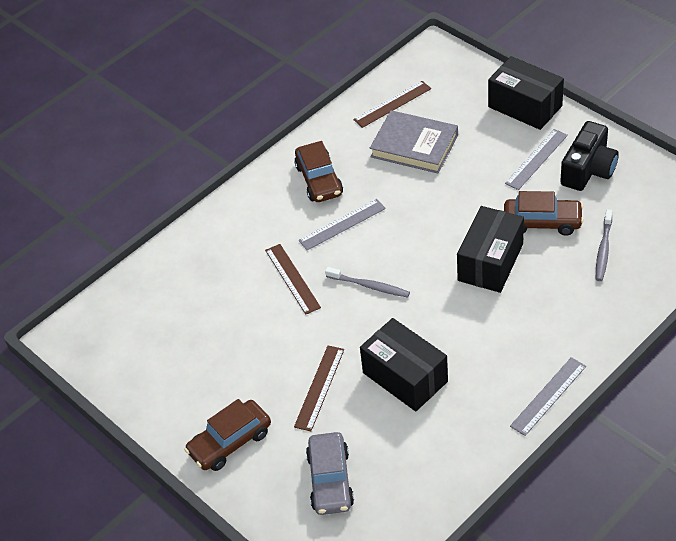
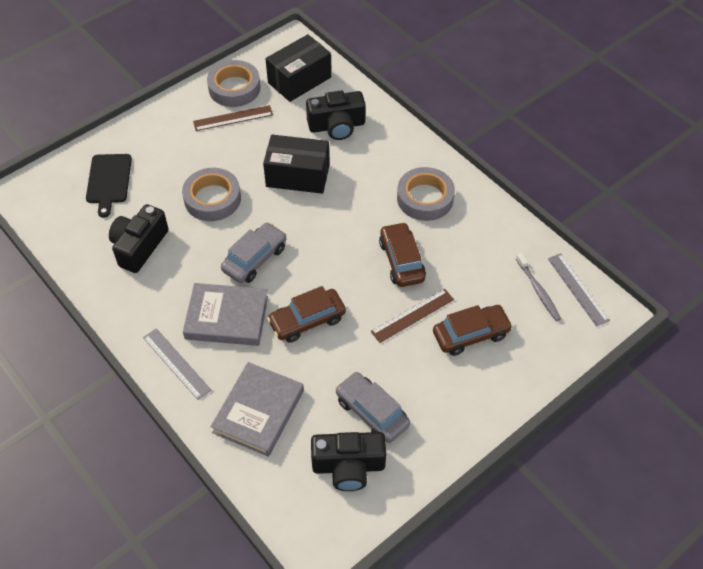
black box: [360,318,448,411] [457,206,524,293] [488,56,564,130] = 3 -> [263,135,330,194] [266,34,331,102] = 2
black camera: [560,121,619,191] = 1 -> [109,204,169,273] [306,91,366,140] [311,432,386,491] = 3
black cutting board: none = 0 -> [86,154,132,218] = 1
brown ruler: [265,244,321,315] [294,345,344,431] [353,81,431,128] = 3 -> [193,105,273,131] [371,289,454,343] = 2
grey book: [370,110,458,173] = 1 -> [183,283,268,346] [211,362,304,457] = 2
grey car: [306,432,354,515] = 1 -> [221,222,287,283] [335,372,410,443] = 2
grey ruler: [299,199,386,250] [505,129,568,190] [510,357,586,436] = 3 -> [143,328,211,400] [548,253,610,327] = 2
grey tape: none = 0 -> [182,168,241,221] [207,60,261,107] [397,167,455,221] = 3
grey toothbrush: [325,267,410,297] [596,209,612,281] = 2 -> [516,253,561,321] = 1

